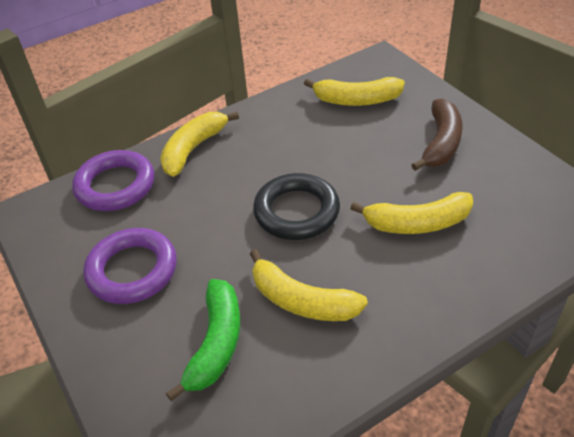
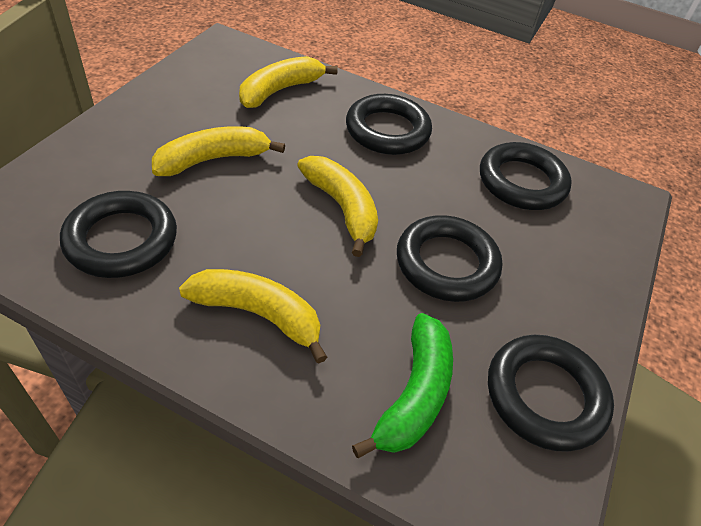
black ring: [253,173,340,240] = 1 -> [60,191,177,278] [346,94,432,155] [397,215,502,302] [480,142,572,210] [488,335,614,452] = 5
brown banana: [411,98,462,171] = 1 -> none = 0
purple ring: [72,150,154,211] [83,228,177,304] = 2 -> none = 0

